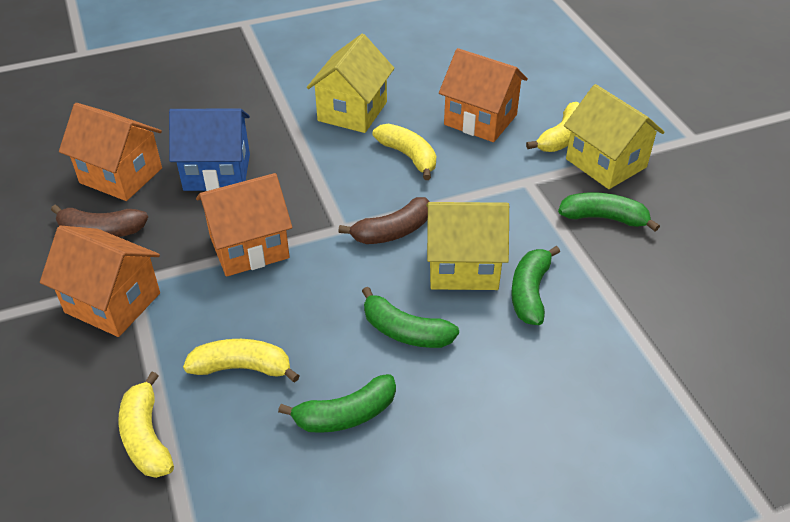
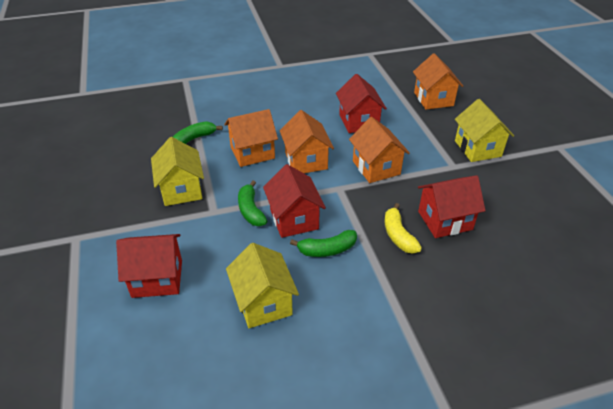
blue house: [169,108,250,191] = 1 -> none = 0
brown banana: [51,205,148,237] [338,197,429,244] = 2 -> none = 0
green banana: [278,374,396,433] [362,287,459,348] [511,246,560,325] [558,192,660,231] = 4 -> [173,121,223,144] [238,181,267,226] [290,230,357,257] = 3
red house: none = 0 -> [116,234,182,298] [263,164,326,238] [336,74,387,133] [418,175,486,238] = 4
yellow banana: [118,372,174,478] [183,339,300,383] [373,124,436,180] [526,102,580,152] = 4 -> [384,203,422,254] = 1

